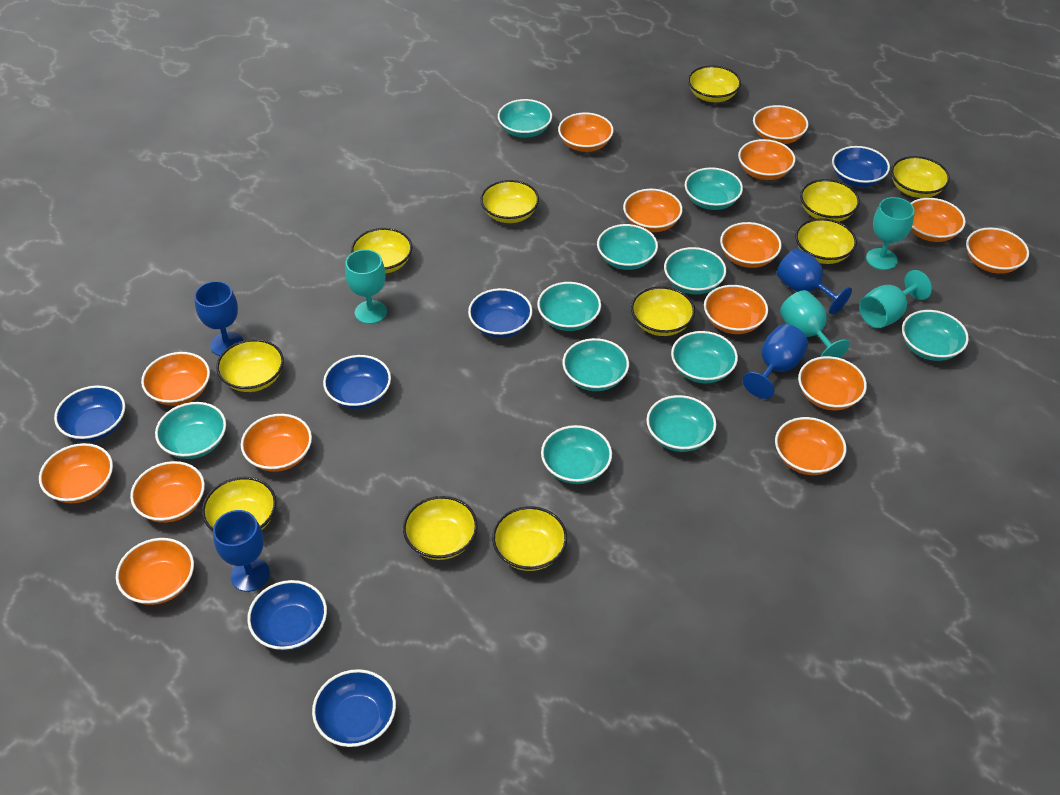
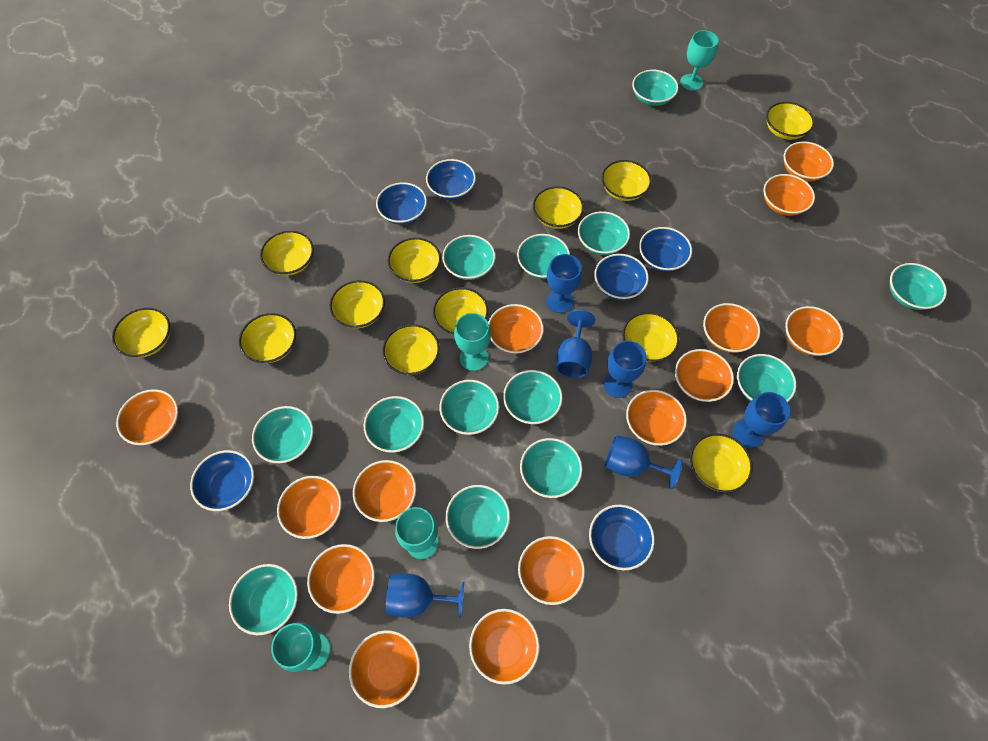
blue goblet: [194,281,244,356] [213,510,270,592] [743,324,808,399] [777,248,852,315] = 4 -> [385,573,464,618] [546,254,582,313] [556,310,595,378] [603,341,646,398] [605,435,682,489] [733,392,790,448] = 6
orange bowl: [39,443,113,503] [116,538,194,605] [130,461,205,523] [141,352,210,406] [241,414,312,472] [558,112,614,152] [623,189,683,232] [704,285,768,334] [720,222,782,268] [738,139,795,180] [753,105,808,144] [775,417,846,475] [798,356,867,410] [911,198,966,242] [966,227,1029,274] = 15 -> [116,389,178,445] [277,476,342,539] [307,544,375,614] [349,630,420,708] [353,460,416,522] [469,609,539,685] [488,304,544,354] [518,536,585,605] [626,390,687,446] [675,349,734,402] [703,303,760,353] [763,174,815,216] [784,141,834,182] [785,306,843,356] = 14
turquoise bowl: [155,402,226,459] [498,99,552,138] [537,282,601,331] [541,425,612,484] [562,338,629,391] [597,224,658,270] [646,395,716,452] [664,247,726,294] [671,331,738,383] [685,167,743,210] [902,310,969,361] = 11 -> [229,564,298,635] [252,406,313,463] [364,396,424,453] [439,380,499,435] [442,235,496,280] [446,485,510,549] [503,370,562,424] [517,234,570,279] [520,438,582,498] [578,211,630,255] [632,70,678,106] [737,354,796,402] [889,263,947,310] = 13
yellow bowl: [202,477,277,531] [216,339,284,392] [351,228,412,273] [403,496,478,560] [480,180,539,223] [492,506,567,571] [631,286,695,336] [688,65,741,102] [795,218,857,264] [800,179,860,222] [891,156,950,198] = 11 -> [112,308,170,357] [239,313,296,363] [260,231,314,276] [330,280,385,328] [382,324,440,375] [388,238,441,283] [433,287,488,335] [533,186,584,229] [601,160,652,201] [622,312,679,362] [690,433,753,493] [766,102,814,140] = 12

